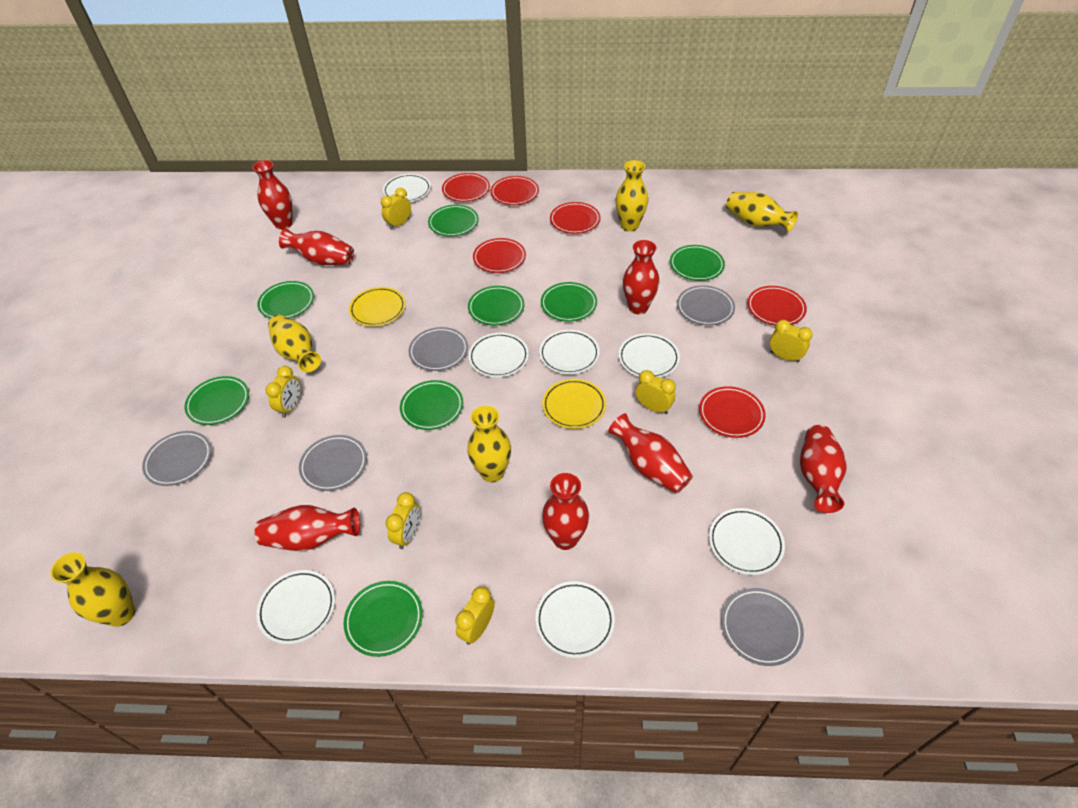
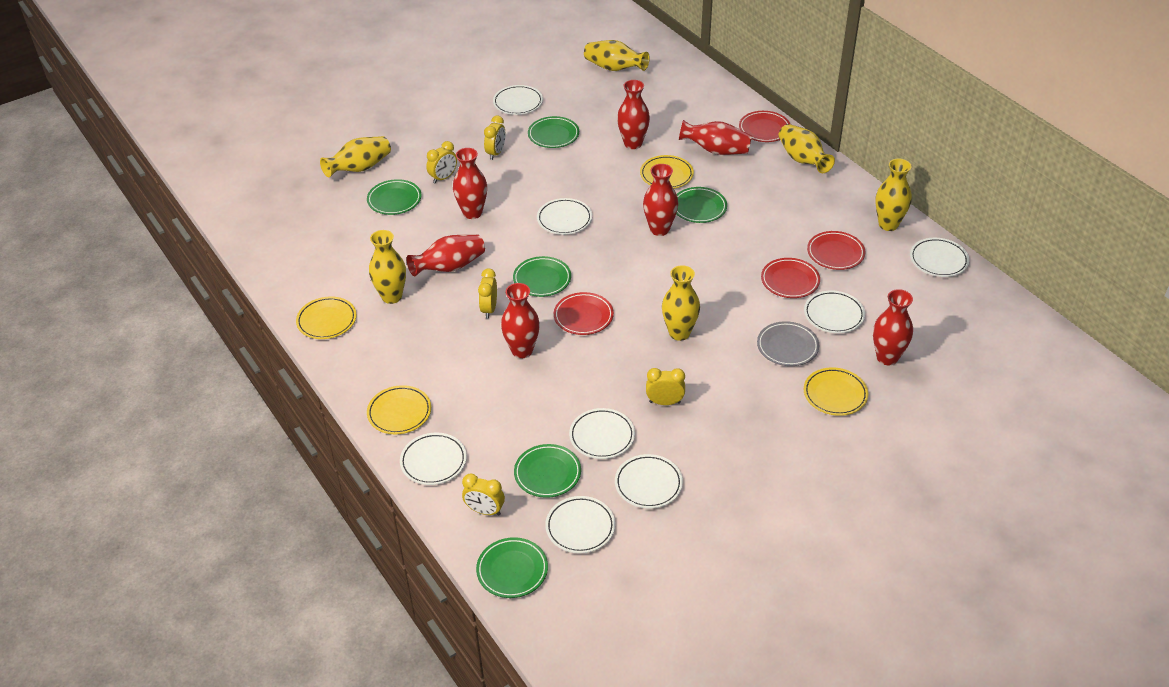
green plate: [184,376,249,425] [257,281,314,319] [343,581,423,657] [400,380,463,430] [428,205,479,236] [468,286,524,325] [541,282,597,322] [670,245,725,281] = 8 -> [367,179,422,215] [476,537,548,598] [513,256,571,297] [514,444,581,498] [528,116,579,148] [676,187,727,223] = 6
grey plate: [142,431,212,486] [299,435,367,491] [408,327,468,371] [677,285,735,326] [721,588,804,666] = 5 -> [757,321,819,366] = 1
red plate: [442,173,490,202] [473,238,526,273] [490,176,539,205] [550,202,601,234] [699,386,766,438] [747,286,807,325] = 6 -> [554,292,614,335] [739,111,790,142] [761,258,820,298] [807,231,865,270] = 4
white plate: [256,570,335,644] [383,174,431,202] [468,333,529,377] [535,581,615,658] [539,330,600,374] [619,333,680,378] [709,508,785,575] = 7 -> [400,432,467,485] [493,85,543,115] [537,198,592,235] [545,496,615,554] [569,408,635,459] [615,454,683,509] [804,291,865,333] [910,238,969,277] = 8
yellow clock: [266,366,301,418] [381,188,411,230] [386,492,420,549] [455,586,495,645] [636,370,676,414] [770,320,813,363] = 6 -> [426,141,457,184] [462,474,505,516] [478,268,497,318] [484,116,505,160] [646,368,685,405] = 5
yellow plate: [349,287,406,326] [542,379,606,429] = 2 -> [296,296,357,339] [367,385,431,434] [640,155,694,189] [804,367,868,416] = 4
yellow vase: [50,552,135,627] [268,315,321,372] [467,406,511,482] [616,160,648,232] [726,192,798,231] = 5 -> [320,136,391,177] [369,230,406,304] [584,40,650,71] [662,265,700,341] [779,124,835,173] [875,159,912,231] = 6

